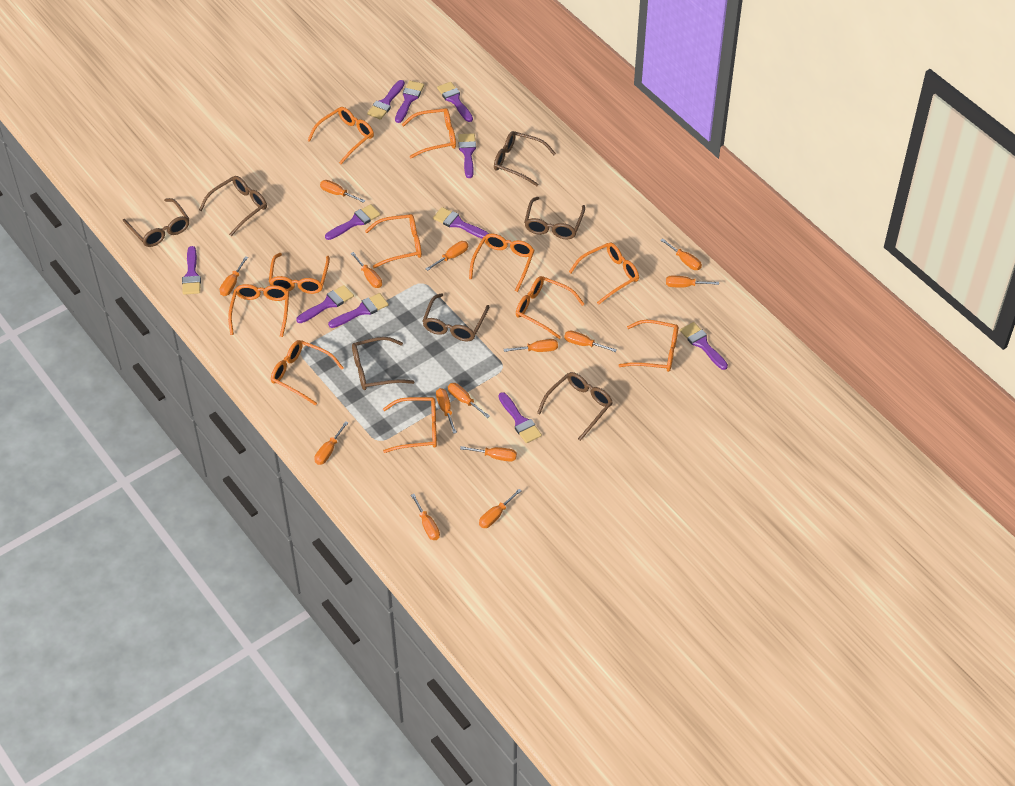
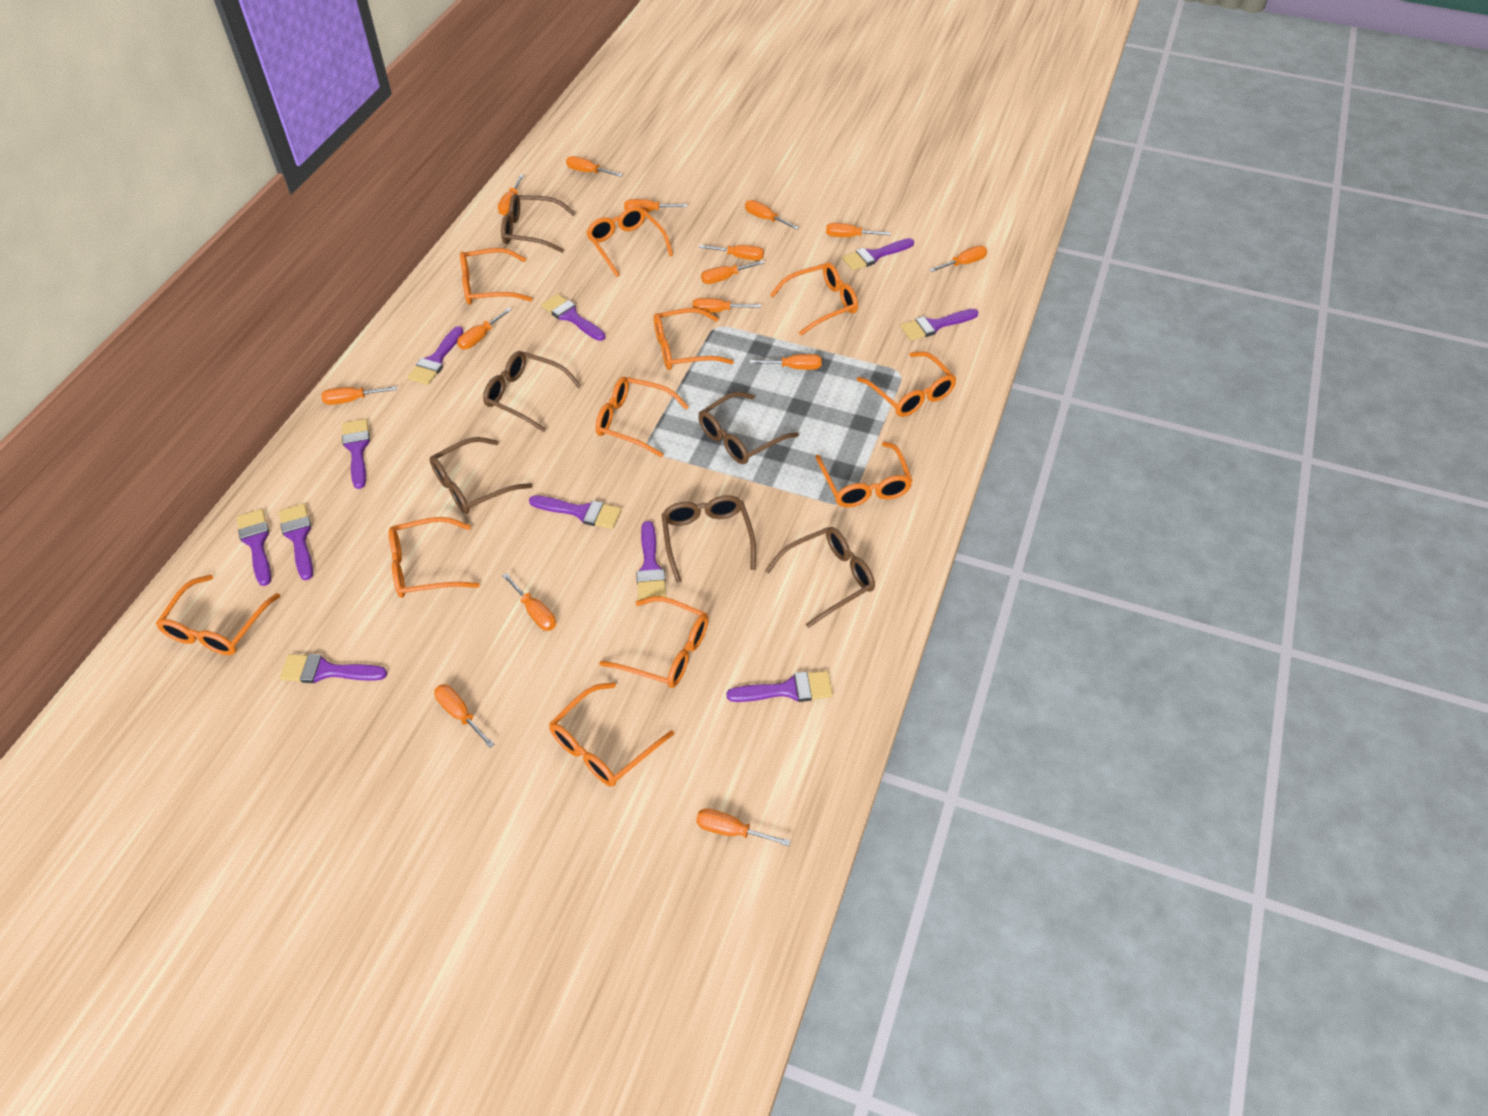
brown glasses: [123,198,189,247] [199,176,267,236] [352,337,414,390] [422,293,489,341] [494,131,556,186] [524,197,585,239] [537,372,613,441] = 7 -> [430,437,533,514] [483,351,581,432] [501,194,576,253] [661,495,756,583] [698,392,799,464] [765,527,875,628] = 6
orange screwdriver: [220,256,248,296] [314,421,348,465] [320,180,366,203] [351,252,382,288] [411,494,440,540] [426,241,468,271] [436,388,457,434] [448,383,490,418] [460,446,517,462] [479,489,522,528] [504,339,558,352] [564,331,617,352] [660,238,702,270] [666,276,719,287] = 14 -> [321,386,397,405] [434,684,494,748] [457,308,512,349] [498,175,524,216] [502,573,556,631] [566,156,623,177] [624,199,688,212] [693,298,761,313] [696,808,791,846] [699,245,764,261] [701,260,764,284] [745,200,799,230] [750,354,821,370] [826,223,891,237] [929,246,987,272] = 15

